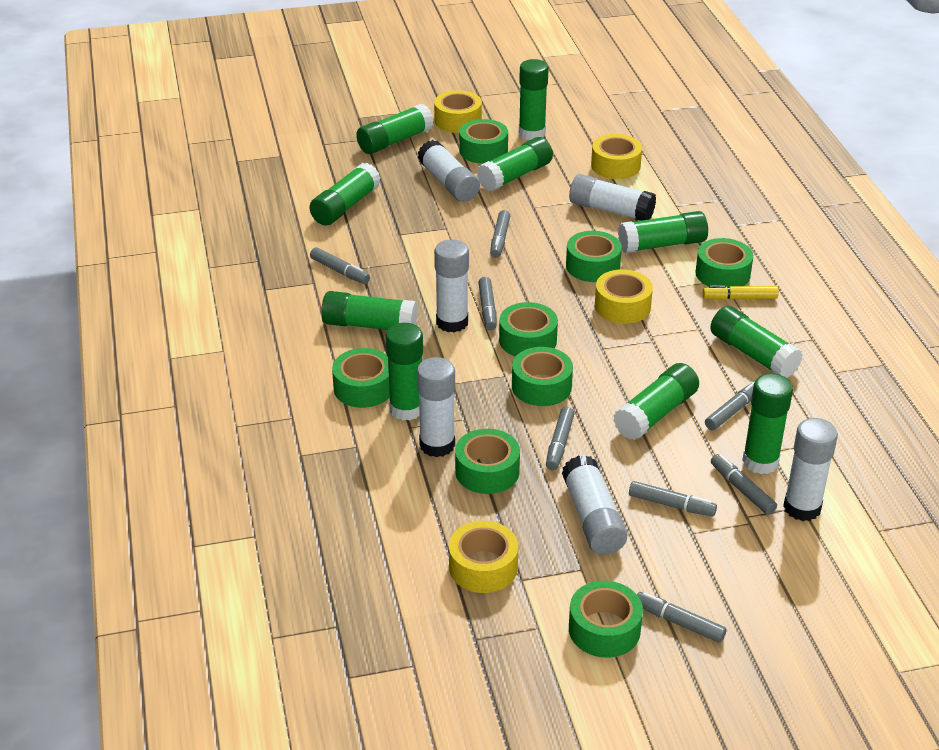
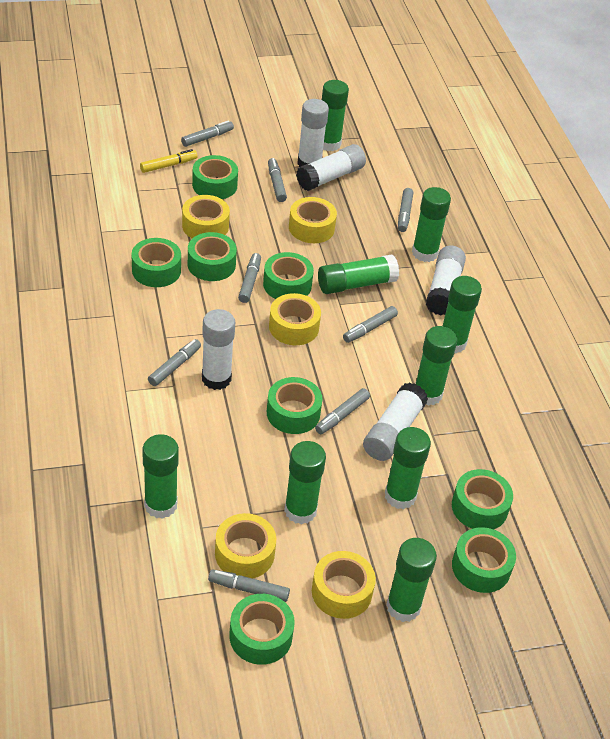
green glue stick: [309,163,381,225] [321,291,418,330] [356,104,433,154] [386,323,423,421] [477,137,553,191] [519,59,549,140] [613,363,699,440] [618,211,708,253] [710,306,803,378] [742,373,793,474] = 10 -> [142,434,179,519] [284,441,326,524] [318,255,399,294] [322,80,349,151] [385,427,431,509] [386,538,437,622] [412,187,451,262] [415,326,457,406] [443,276,482,354] = 9
white glue stick: [417,357,455,457] [418,140,480,202] [434,239,469,333] [562,455,627,555] [569,174,656,221] [783,418,838,521] = 6 -> [202,309,235,390] [296,144,366,191] [297,99,329,167] [363,382,428,461] [426,246,466,315] = 5
yellow tape: [434,90,482,133] [449,521,518,593] [591,134,642,179] [595,269,653,324] = 4 -> [182,195,230,238] [215,513,276,579] [269,293,321,345] [289,197,337,243] [312,551,376,619] = 5

